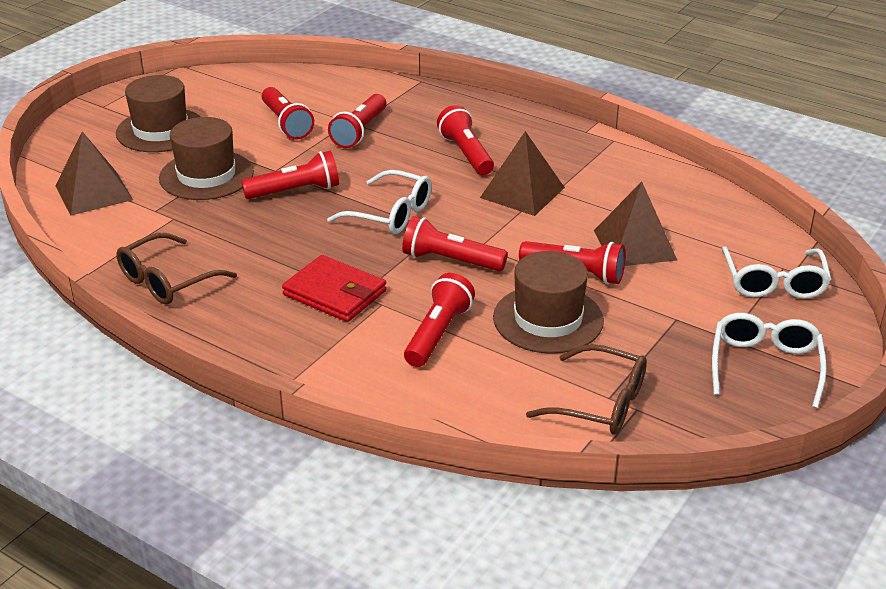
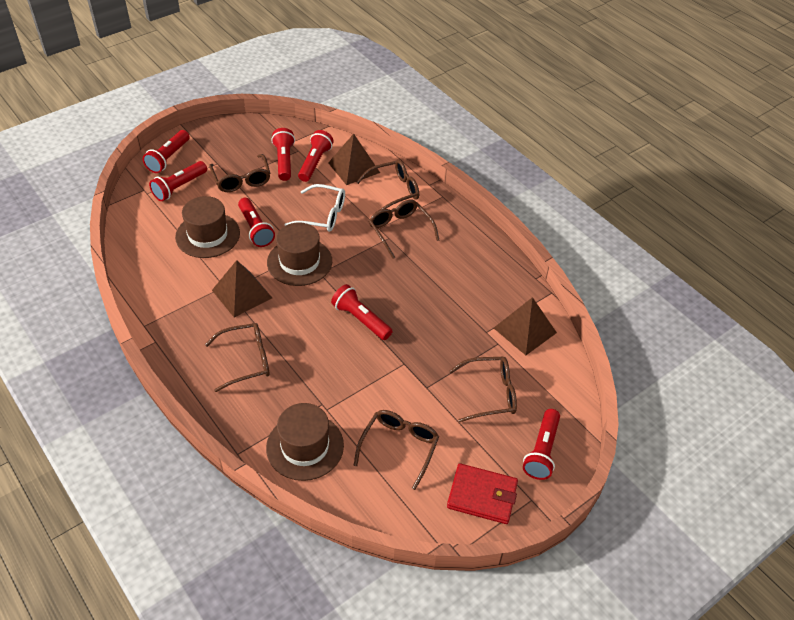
brown glasses: [116,233,237,305] [526,344,647,435] = 2 -> [205,323,270,392] [209,154,270,192] [353,410,439,490] [357,160,419,211] [369,199,440,259] [449,357,517,422] = 6
white glasses: [327,170,432,234] [712,313,827,408] [722,246,831,299] = 3 -> [284,184,345,232] = 1

